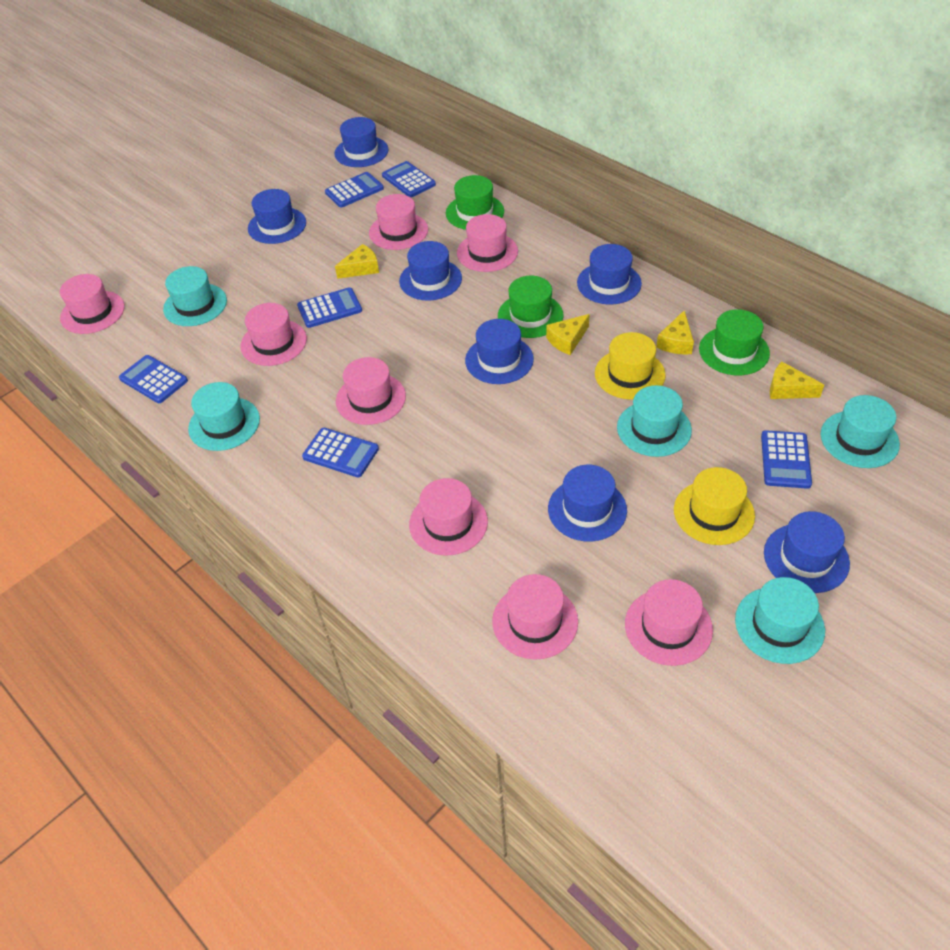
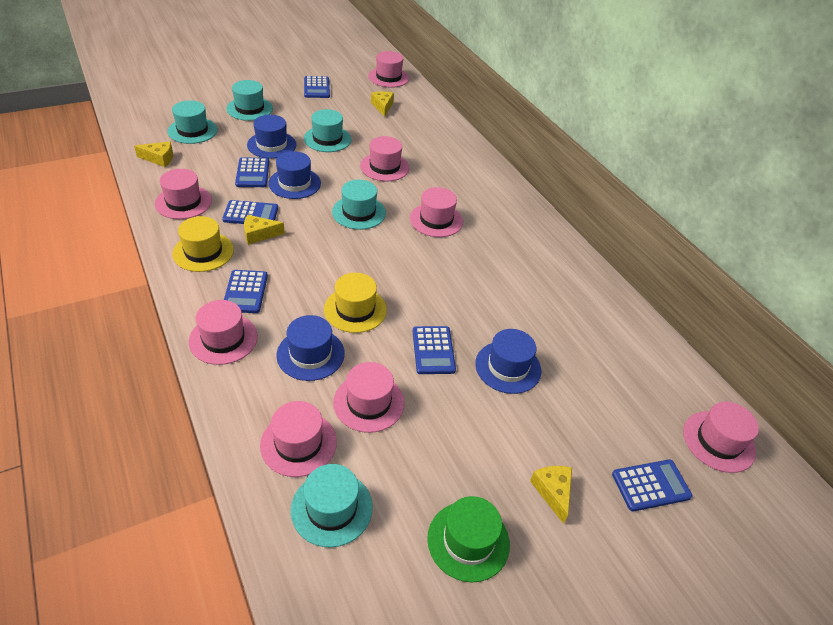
blue hat: [248,189,306,244] [334,117,389,167] [399,241,462,300] [465,319,534,384] [548,465,627,541] [577,244,642,304] [764,511,850,593] = 7 -> [247,115,297,159] [268,151,321,199] [276,315,345,381] [475,329,541,394] = 4
green hat: [446,175,504,230] [498,276,563,338] [699,309,770,375] = 3 -> [427,496,510,583] = 1

